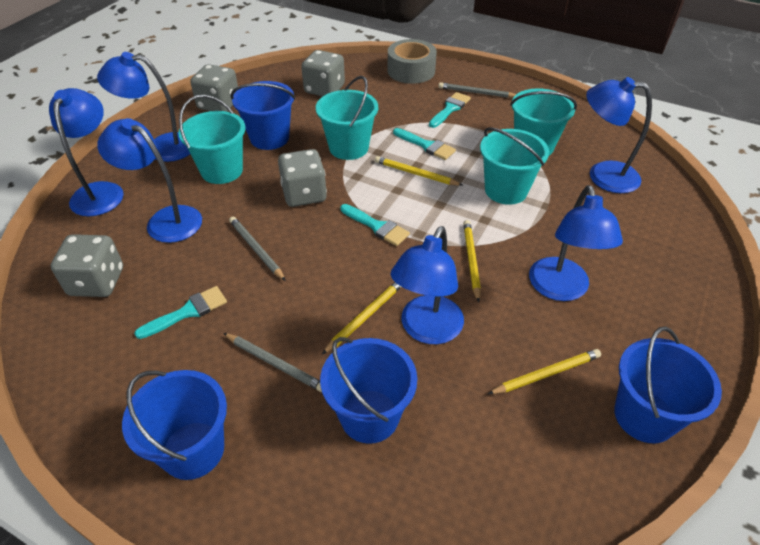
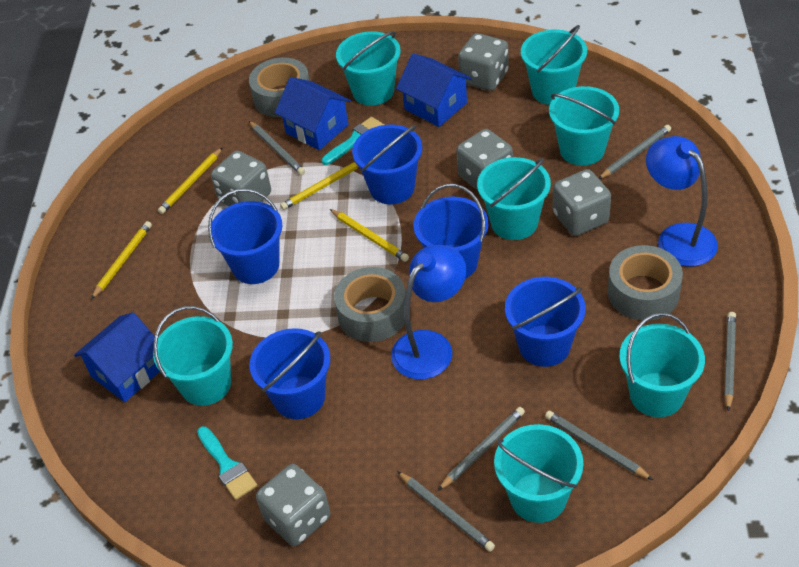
blue bucket: [122,370,227,480] [230,81,295,150] [320,337,417,444] [614,327,722,443] = 4 -> [208,189,282,284] [249,328,330,419] [352,125,422,204] [414,184,488,279] [505,277,586,367] = 5
blue house: none = 0 -> [74,312,160,402] [275,77,351,150] [396,53,472,127] = 3
blue lamp: [49,88,124,216] [97,52,190,162] [97,118,202,243] [391,226,464,344] [529,185,623,301] [586,77,652,193] = 6 -> [391,245,466,379] [646,136,718,266] = 2
grey dice: [51,234,123,297] [190,64,238,112] [278,149,327,207] [301,50,345,96] = 4 -> [211,151,271,206] [256,464,330,546] [456,129,513,190] [458,33,509,91] [553,169,611,236] = 5
grey pencil: [223,333,322,392] [229,217,286,281] [438,82,516,98] = 3 -> [249,121,305,175] [397,471,495,552] [438,407,525,491] [545,411,653,480] [598,125,671,179] [724,312,736,411] = 6
grey tape: [388,39,437,84] = 1 -> [249,58,310,117] [334,267,406,342] [608,245,683,321] = 3
turquoise brush: [134,286,227,339] [340,204,410,246] [393,128,456,160] [429,92,471,128] = 4 -> [197,426,257,500] [322,117,385,165] = 2
turquoise bucket: [178,95,245,184] [316,76,378,160] [480,127,549,205] [510,88,577,156] = 4 -> [153,306,233,406] [336,31,401,106] [477,157,551,240] [494,424,584,523] [521,25,587,105] [549,86,619,166] [619,312,705,417] = 7

